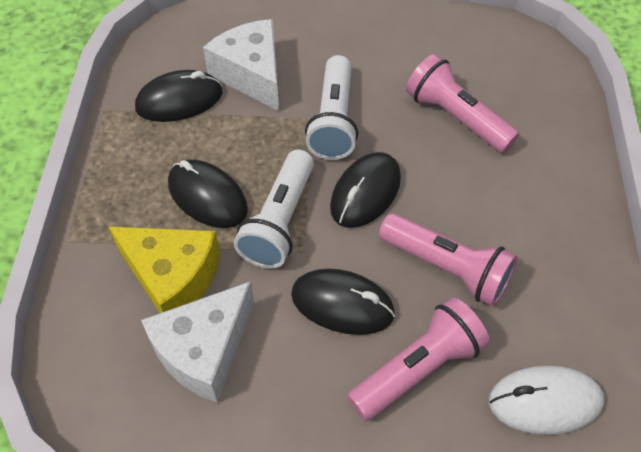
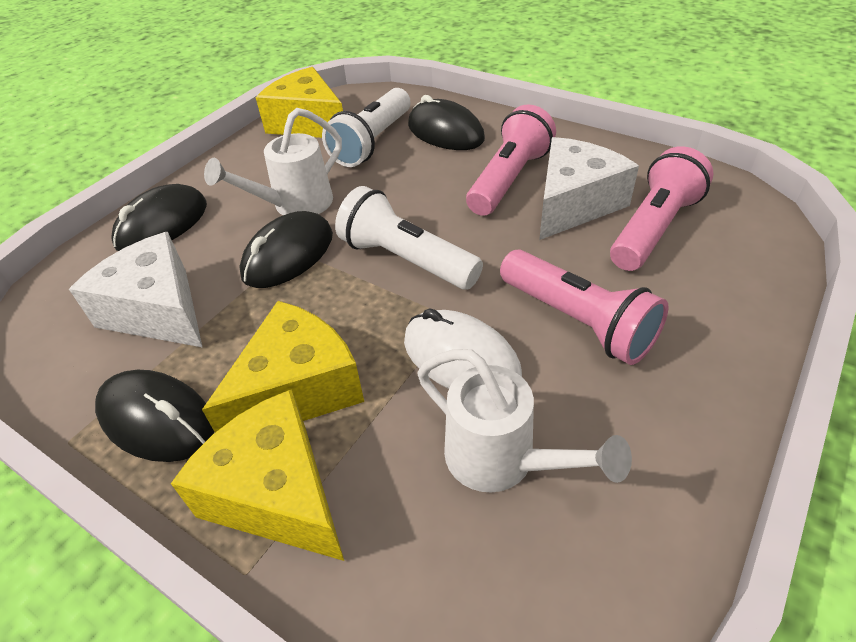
white watering can: none = 0 -> [204,108,342,215] [418,349,632,493] = 2
yellow cheese: [109,227,221,313] = 1 -> [171,389,344,561] [202,301,364,432] [256,67,343,138] = 3

